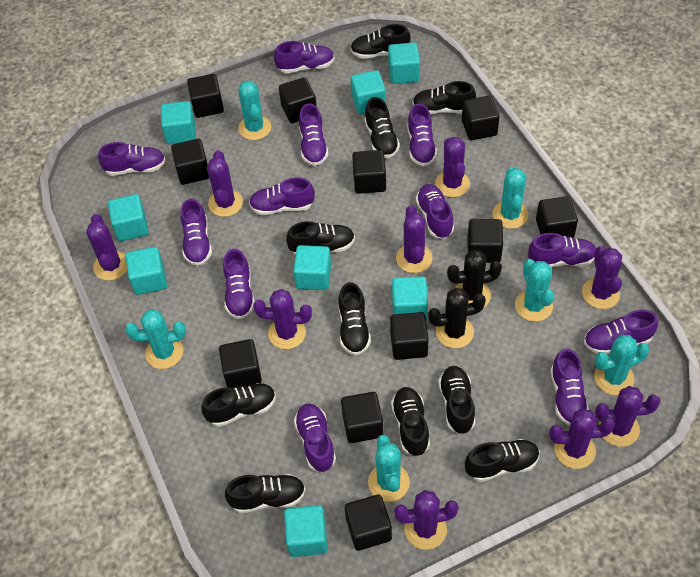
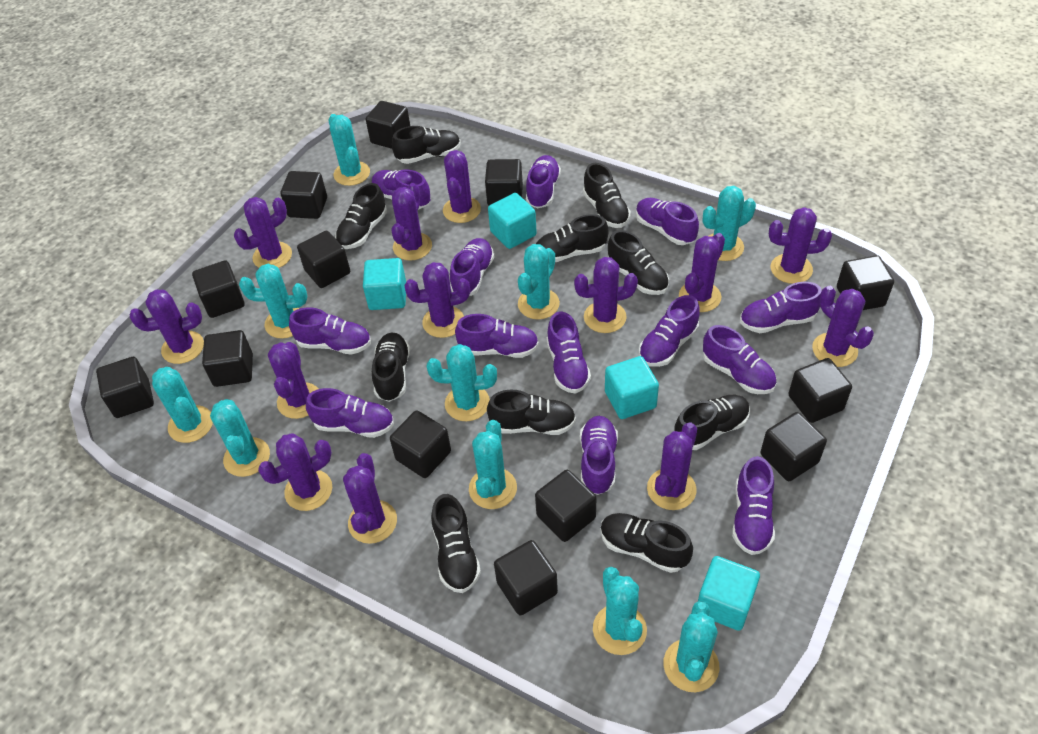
black cactus: [428,288,486,348] [447,250,502,307] = 2 -> none = 0
black cube: [171,139,209,185] [187,74,224,118] [219,339,262,388] [279,77,317,123] [341,392,383,443] [345,494,392,551] [352,150,386,194] [390,312,429,360] [462,95,500,140] [467,219,503,263] [536,196,578,238] = 11 -> [96,357,154,418] [192,260,245,318] [202,330,253,387] [281,171,327,219] [297,231,350,288] [366,101,410,149] [390,410,451,478] [485,159,523,205] [494,540,558,616] [535,470,596,542] [761,412,827,481] [788,358,852,423] [837,255,894,310] = 13
purple cactus: [86,214,127,281] [207,150,243,217] [253,289,312,349] [394,490,459,550] [396,205,432,273] [435,137,470,197] [549,408,615,469] [582,246,622,309] [595,386,661,447] = 9 -> [130,289,204,364] [234,197,292,268] [258,434,332,511] [268,342,318,419] [343,453,397,544] [391,183,432,261] [404,262,470,338] [443,150,481,223] [574,257,638,333] [647,422,697,510] [679,233,725,312] [769,207,832,284] [812,286,874,367] = 13
purple shoe: [98,142,166,176] [181,199,212,266] [223,249,255,319] [249,178,315,215] [274,41,335,73] [294,404,336,472] [299,104,329,166] [407,103,437,166] [416,184,454,239] [528,233,596,267] [551,348,589,425] [584,310,658,354] = 12 -> [289,308,371,355] [306,388,394,438] [372,169,430,209] [450,238,494,296] [455,314,539,358] [526,155,561,208] [547,312,591,394] [580,416,618,495] [636,198,699,245] [639,295,700,367] [703,325,776,394] [732,456,775,555] [740,282,822,333] = 13
turquoise cactus: [125,309,186,369] [238,81,271,140] [368,435,410,502] [492,167,528,229] [515,259,554,322] [594,335,650,395] = 6 -> [152,367,213,443] [210,399,270,477] [239,264,307,339] [328,114,370,186] [427,344,497,421] [469,420,517,509] [518,244,560,320] [593,567,647,655] [664,601,719,692] [703,186,756,261] = 10
turquoise cube: [108,194,149,241] [126,247,167,295] [161,101,196,144] [284,505,328,557] [293,245,331,290] [351,70,386,115] [388,42,420,84] [392,276,428,320] = 8 -> [363,258,406,310] [488,193,537,249] [605,356,659,419] [698,556,760,631] = 4

